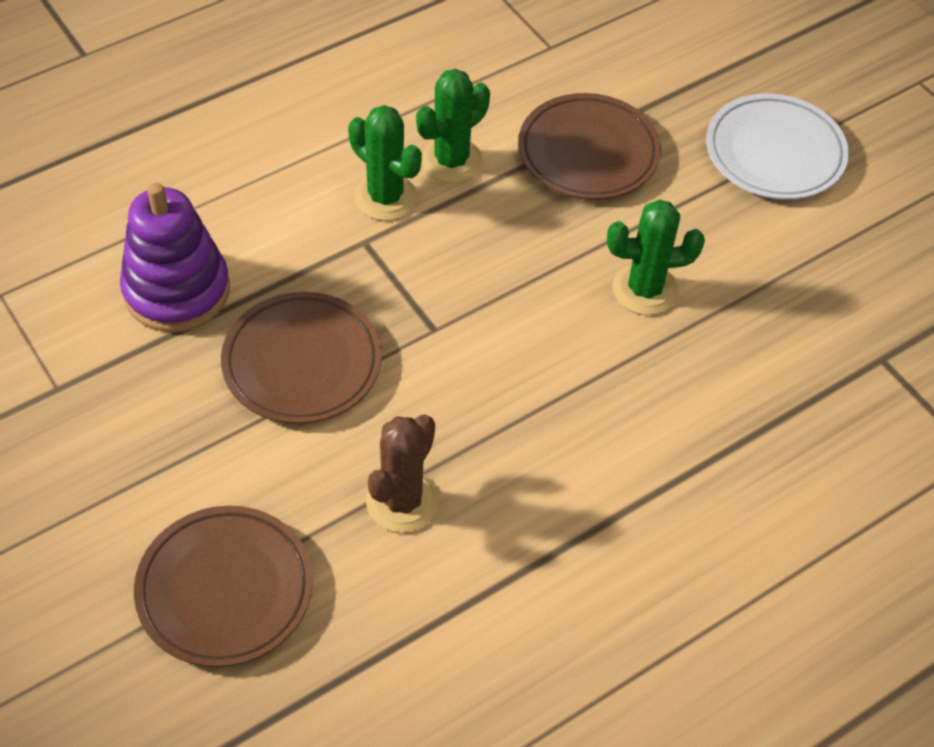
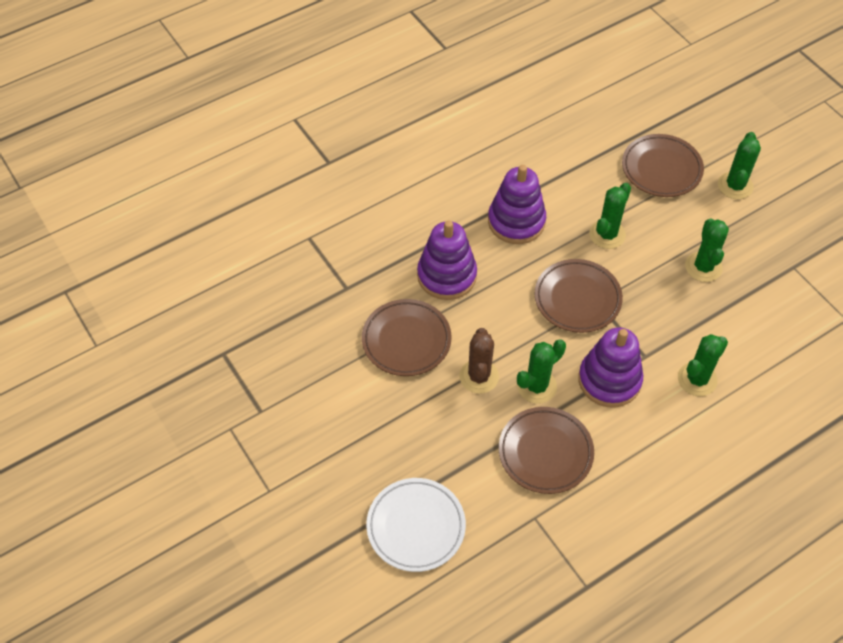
brown plate: [134,506,313,667] [221,292,382,424] [518,93,661,200] = 3 -> [362,299,452,376] [499,407,594,494] [535,259,623,333] [622,134,704,197] = 4
green cactus: [348,105,422,221] [416,69,490,183] [607,200,705,315] = 3 -> [517,339,566,404] [589,183,631,249] [678,334,728,396] [685,219,729,282] [718,132,761,199] = 5
purple stacking toy: [120,182,230,332] = 1 -> [417,220,477,300] [488,165,546,244] [578,327,643,408] = 3

